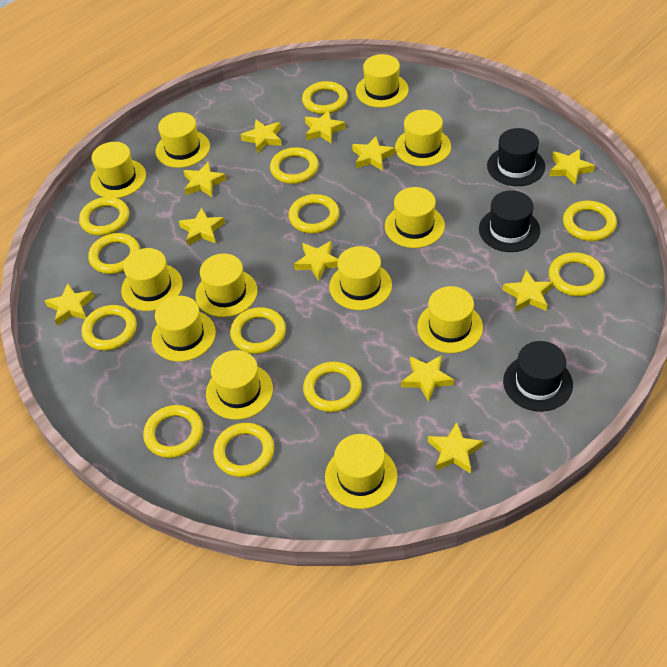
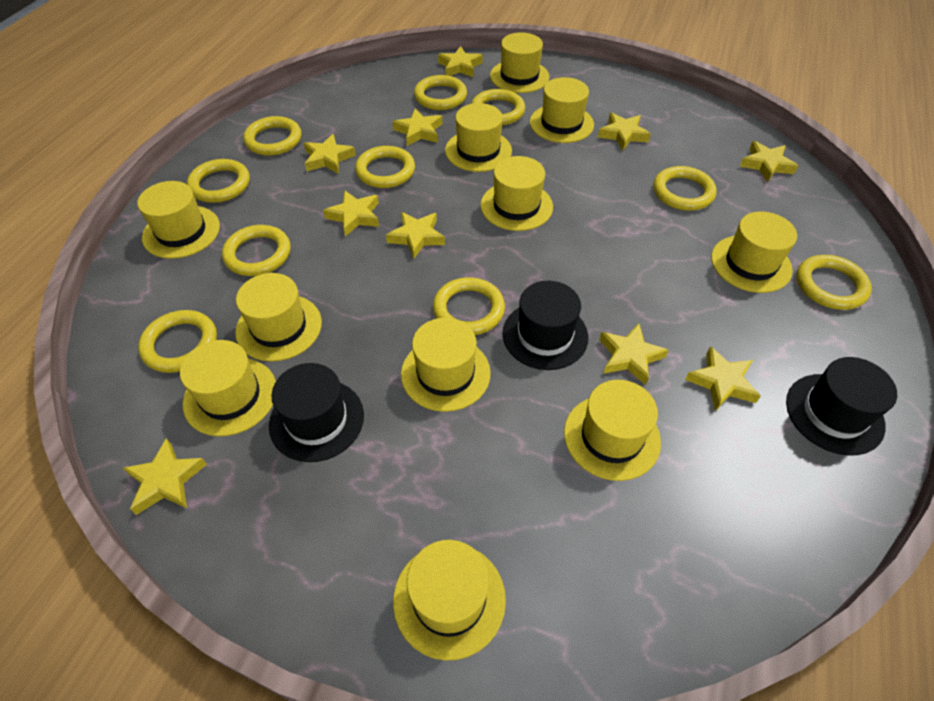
yellow hat: [90,142,146,198] [121,248,183,311] [152,296,216,362] [155,112,210,168] [195,254,258,317] [206,350,273,420] [325,434,397,509] [329,246,392,310] [356,54,409,108] [385,187,445,248] [395,110,451,166] [417,286,483,353] = 12 -> [137,181,220,259] [180,340,276,436] [235,273,322,362] [393,540,506,661] [401,318,491,412] [445,103,512,172] [481,156,553,231] [490,32,550,93] [530,77,594,143] [564,380,661,481] [711,212,797,293] = 11
yellow ring: [79,197,129,236] [82,305,137,351] [88,233,140,274] [143,405,203,458] [213,423,274,477] [230,307,286,354] [270,147,319,184] [289,194,339,233] [302,81,348,114] [303,362,362,412] [549,252,605,296] [563,201,617,241] = 12 -> [138,310,217,373] [187,159,250,203] [222,225,291,276] [243,116,302,156] [355,146,415,188] [414,75,467,110] [433,277,505,335] [471,89,525,125] [653,166,717,211] [796,255,872,310] = 10
yellow star: [45,283,95,326] [179,208,225,245] [184,162,227,197] [241,120,282,153] [294,241,338,281] [305,110,346,143] [352,136,395,171] [401,355,454,402] [428,422,483,474] [503,270,553,312] [549,149,595,185] = 11 -> [123,438,207,515] [304,134,356,174] [323,190,379,237] [386,212,445,258] [393,109,442,146] [438,46,483,77] [598,113,651,150] [599,324,669,385] [685,346,761,411] [740,141,798,182] = 10

